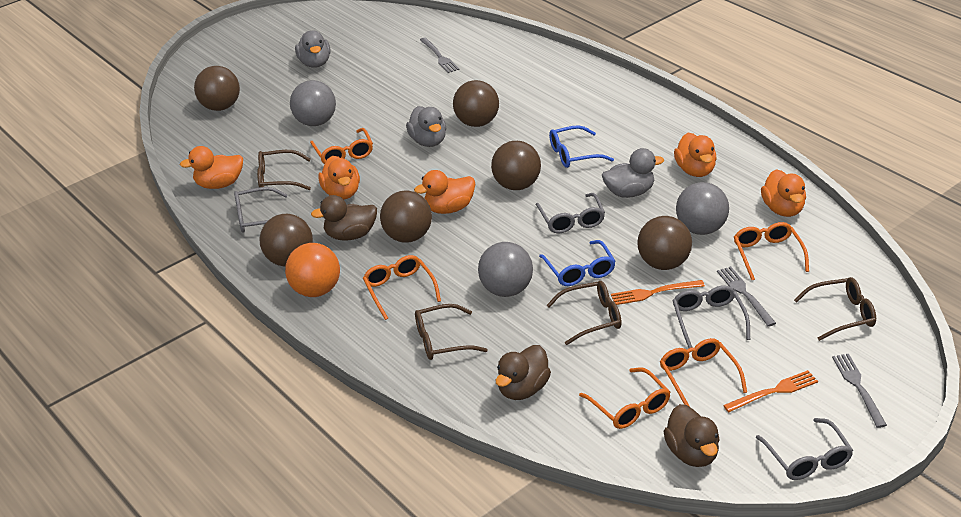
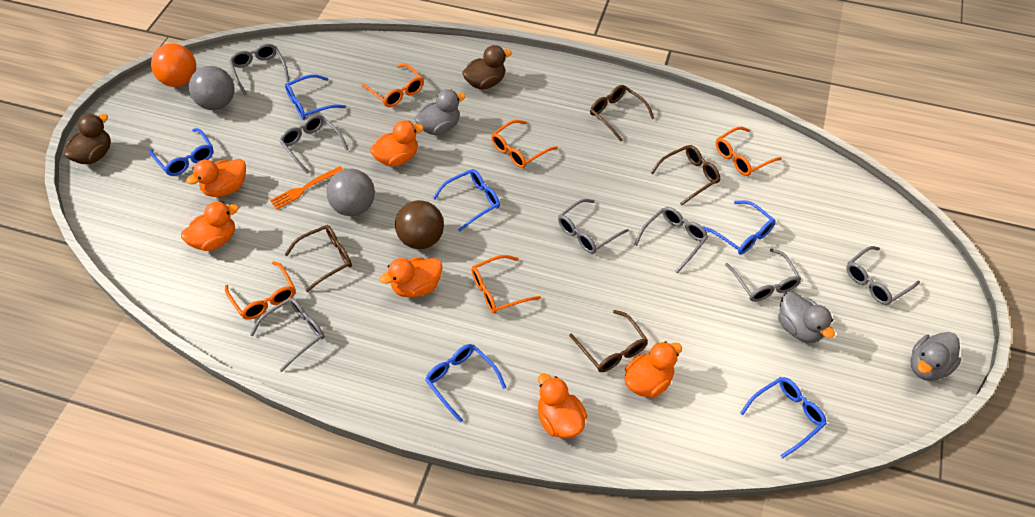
blue glasses: [539,240,616,286] [549,125,614,168] = 2 -> [150,128,214,176] [285,74,346,120] [425,344,506,423] [433,169,500,232] [702,200,776,255] [740,377,827,459] = 6
brown ball: [194,66,240,111] [260,214,313,267] [380,191,432,243] [453,80,499,127] [491,141,541,190] [637,216,692,270] = 6 -> [395,200,444,249] = 1
brown duck: [311,195,377,240] [496,345,551,400] [663,404,720,467] = 3 -> [64,114,111,164] [462,45,512,90] = 2
grey ball: [290,80,336,126] [478,242,533,297] [676,182,729,235] = 3 -> [189,66,235,110] [326,169,375,216] = 2
grey fork: [420,38,459,73] [717,266,776,327] [832,354,887,428] = 3 -> none = 0
grey glasses: [234,187,288,233] [536,193,605,233] [672,286,750,348] [756,418,853,480] = 4 -> [229,44,289,95] [250,297,325,372] [280,115,348,174] [558,199,629,254] [634,207,708,273] [725,248,801,302] [846,246,920,305] = 7
orange duck: [180,146,243,189] [318,156,360,200] [414,170,475,214] [674,133,717,177] [761,169,806,217] = 5 -> [181,202,239,251] [186,159,246,197] [370,120,424,167] [380,257,442,298] [538,373,587,438] [624,341,682,398] = 6
orange fork: [611,280,705,305] [723,370,818,412] = 2 -> [270,166,343,210] = 1

